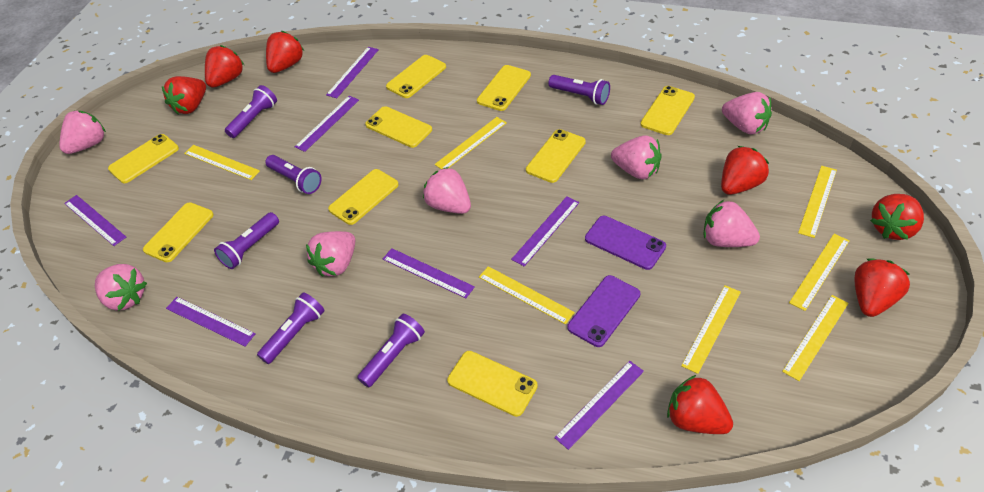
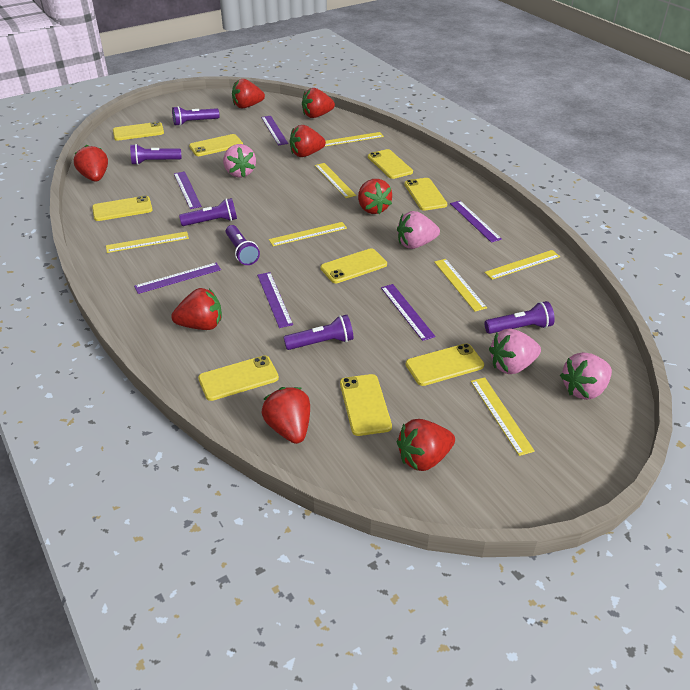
pink strawberry: [59,111,106,154] [95,264,147,311] [306,231,356,277] [423,167,471,214] [611,135,662,179] [704,200,760,247] [722,92,772,135] = 7 -> [223,144,256,178] [397,211,440,249] [489,329,541,374] [560,352,612,400] = 4
purple phone: [567,275,640,347] [585,216,666,270] = 2 -> none = 0
purple ruler: [64,195,126,246] [166,297,256,347] [295,96,359,152] [326,47,379,98] [383,248,475,298] [511,196,579,266] [554,361,644,450] = 7 -> [134,262,221,294] [174,171,202,209] [257,272,293,328] [261,116,288,146] [381,284,436,341] [450,201,502,243] = 6
red strawberry: [162,76,206,114] [205,45,244,88] [266,31,304,73] [667,375,733,434] [721,146,769,195] [854,258,910,317] [870,194,924,240] = 7 -> [74,145,108,182] [171,288,222,330] [232,79,265,108] [262,387,310,444] [290,125,326,157] [302,88,335,118] [358,179,392,214] [397,419,455,471] = 8

